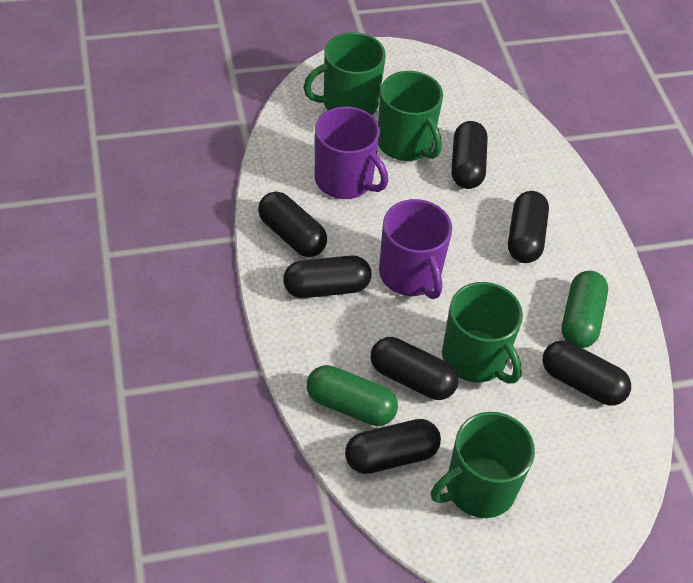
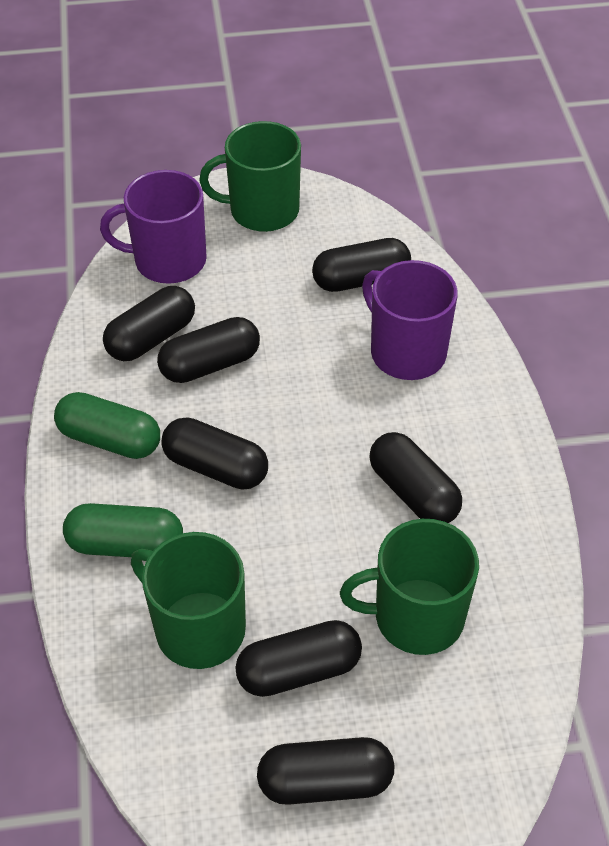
green mug: [303,32,386,115] [378,71,443,161] [431,412,535,518] [442,282,523,384] = 4 -> [131,532,246,669] [199,121,301,232] [340,519,479,655] = 3

